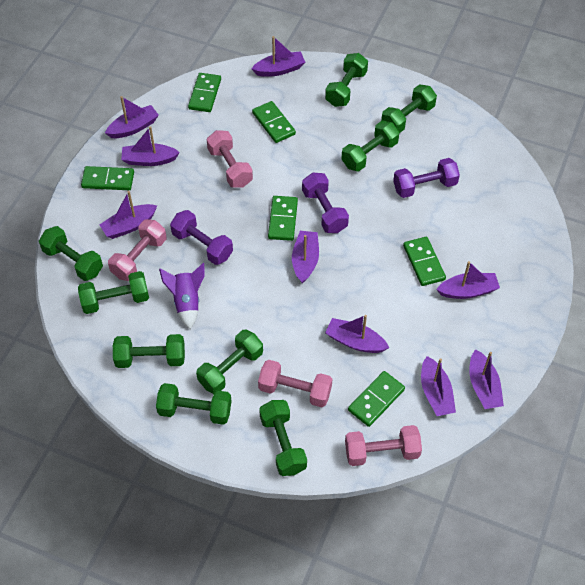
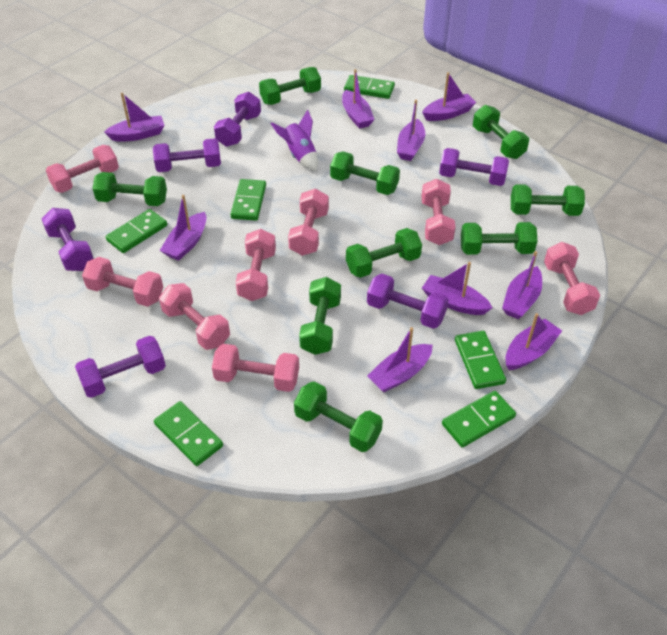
pink dumbbell: [108,219,166,281] [207,130,253,188] [258,360,332,407] [345,425,422,466] = 4 -> [46,145,119,193] [82,257,163,307] [159,283,230,350] [212,344,299,392] [236,229,276,301] [288,189,329,256] [421,179,456,245] [544,242,600,315] = 8
purple dumbbell: [170,210,233,265] [302,173,349,233] [393,158,460,198] = 3 -> [41,208,94,271] [75,336,166,398] [153,138,221,172] [214,92,261,147] [367,274,448,329] [439,148,509,186] = 6

